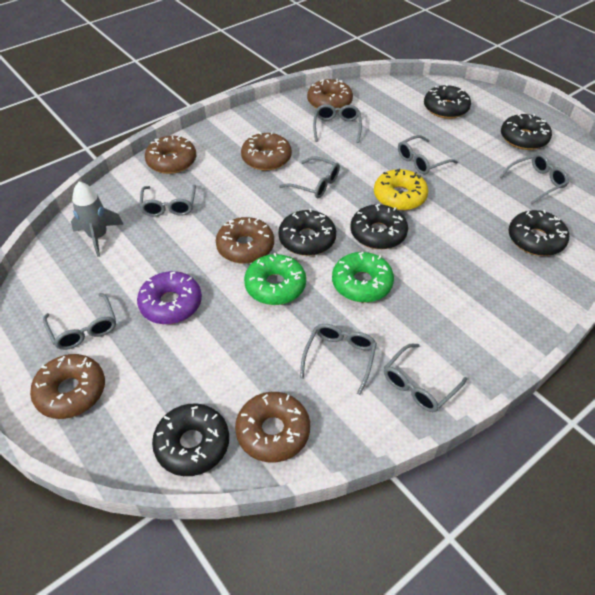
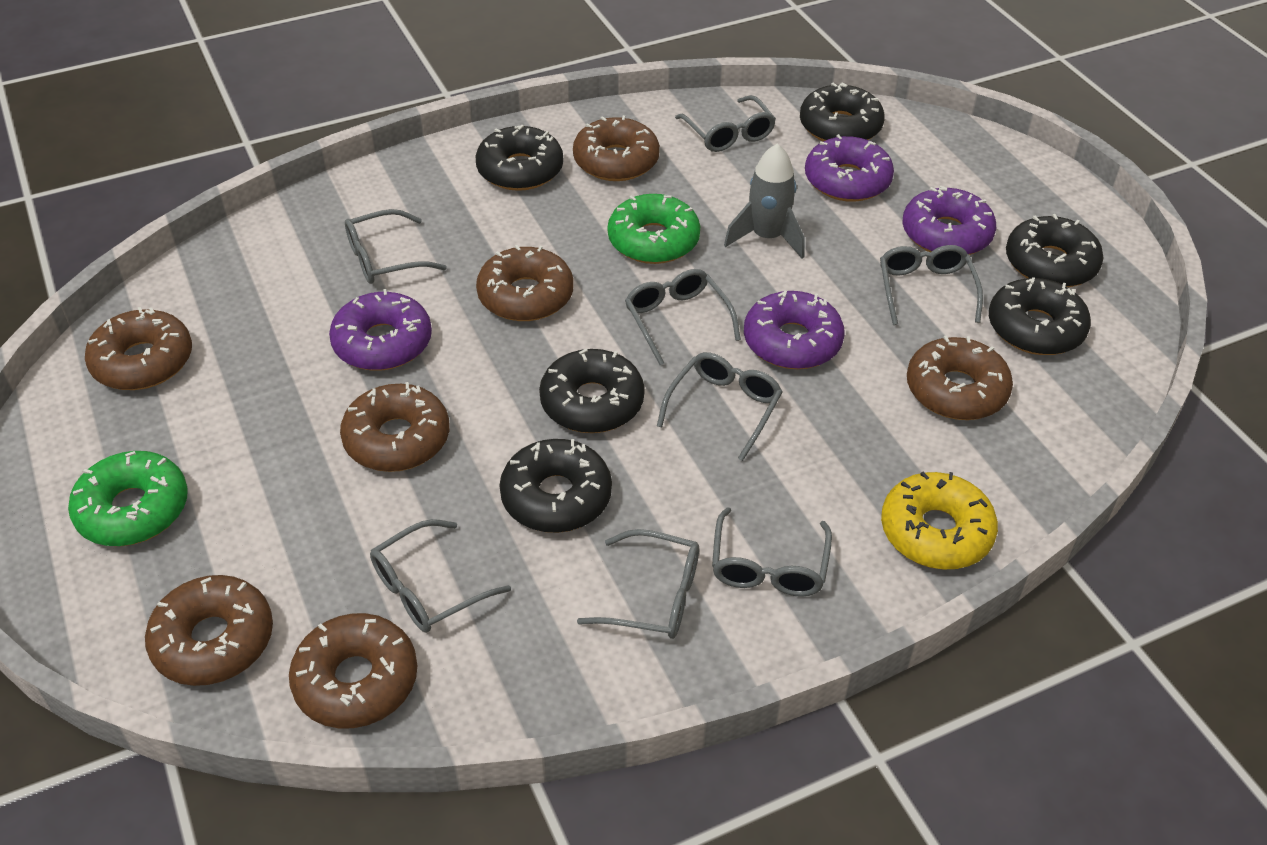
brown donut: [30,354,105,419] [145,135,196,174] [216,217,274,264] [235,392,310,463] [241,132,292,171] [307,79,353,111] = 6 -> [85,307,192,390] [145,575,273,686] [289,613,417,728] [340,382,449,472] [476,245,574,321] [573,115,660,181] [907,335,1013,420] = 7
purple donut: [137,271,202,324] = 1 -> [329,289,432,370] [744,290,845,369] [805,134,894,202] [903,186,996,255] = 4

